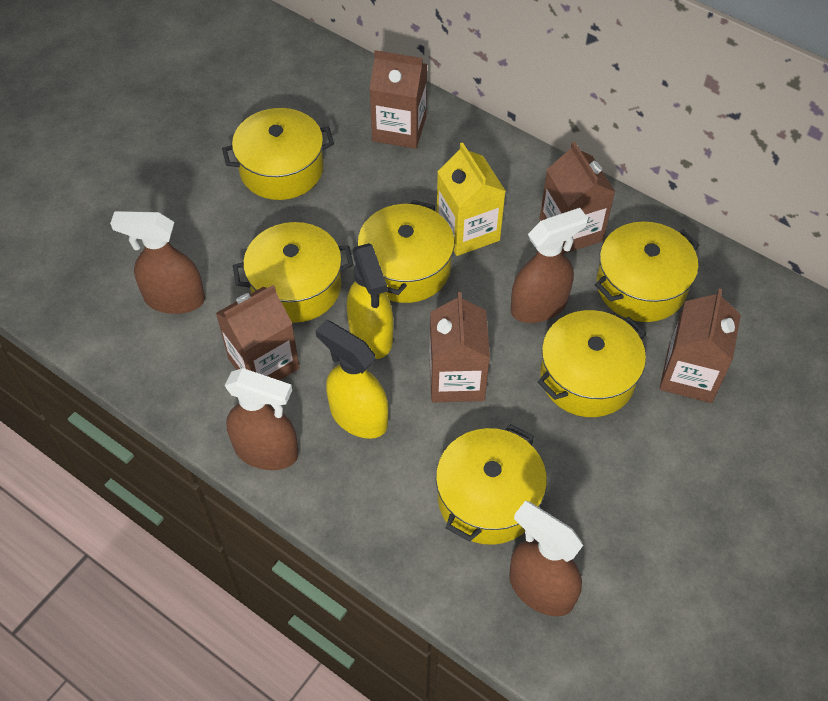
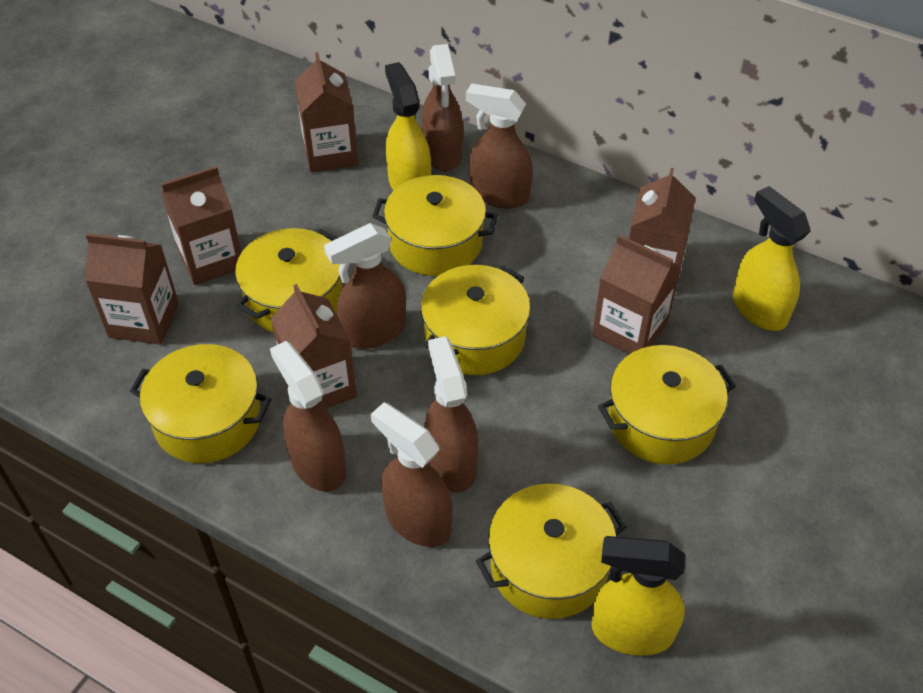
brown carton: [216,285,300,380] [369,50,427,149] [429,292,490,402] [539,141,615,254] [660,288,741,403] = 5 -> [85,233,179,345] [160,166,241,285] [270,284,357,409] [295,52,358,173] [592,235,681,354] [629,168,695,294] = 6
brown spray bottle: [110,211,205,314] [225,368,298,470] [509,501,583,616] [511,208,588,323] = 4 -> [270,341,346,492] [324,223,406,349] [371,402,453,547] [421,44,463,171] [424,336,479,492] [466,84,533,208] = 6
yellow carton: [437,142,506,256] = 1 -> none = 0
yellow spray bottle: [315,320,388,439] [347,243,393,359] = 2 -> [385,62,431,191] [591,536,685,656] [733,186,810,331] = 3

